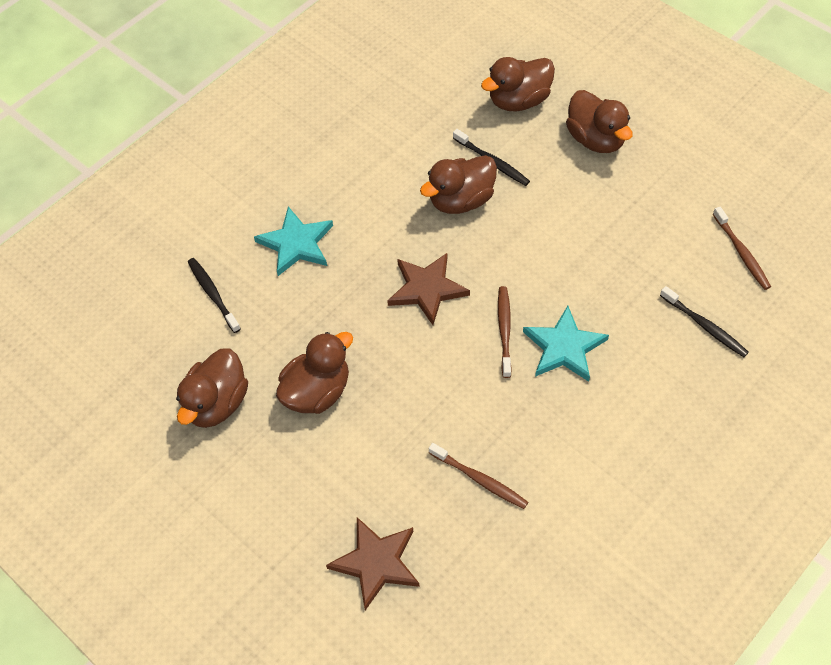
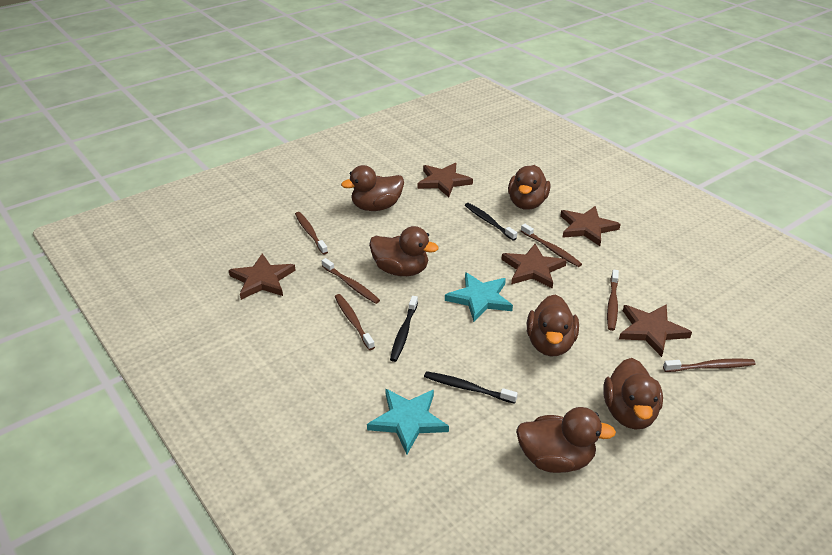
brown duck: [176,348,248,428] [276,332,353,414] [420,155,497,214] [481,57,555,111] [566,90,633,153] = 5 -> [341,165,404,211] [369,226,439,276] [508,165,550,210] [516,407,616,473] [527,295,579,356] [603,358,663,429] = 6
brown star: [326,517,420,610] [387,253,470,325] = 2 -> [229,253,296,300] [418,163,473,197] [501,244,567,289] [560,206,621,246] [619,304,692,357] = 5
brown toothbrush: [429,443,528,509] [498,286,512,378] [713,207,771,290] = 3 -> [295,212,328,255] [322,258,380,304] [335,294,375,350] [521,224,582,267] [607,270,619,331] [663,358,756,372] = 6

